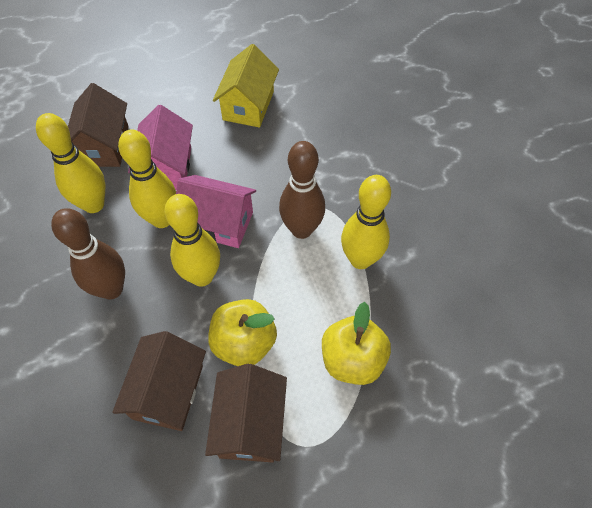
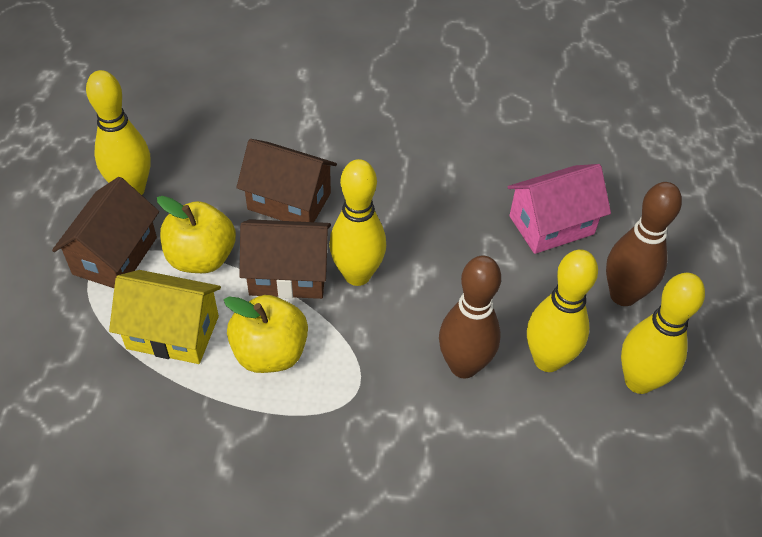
pink house: [128,105,193,190] [176,175,256,248] = 2 -> [508,164,611,254] = 1

